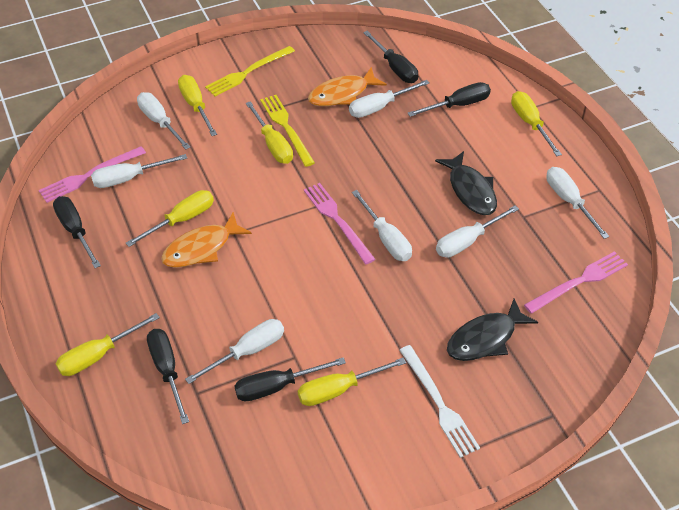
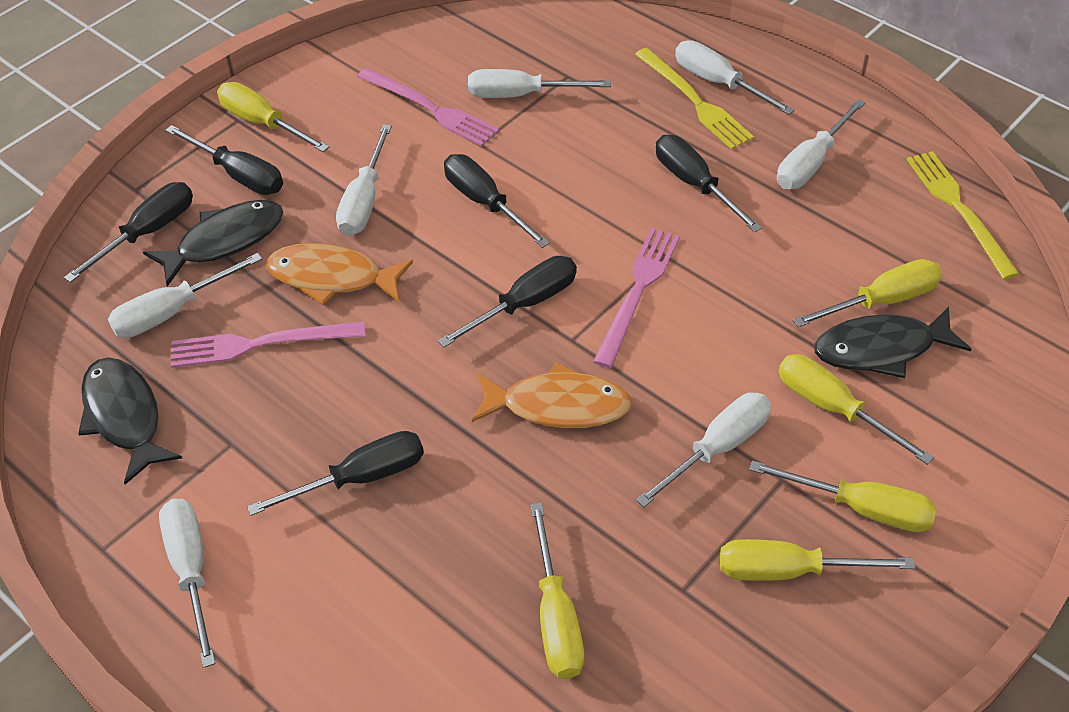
black fish: [435,151,497,215] [447,298,538,361] = 2 -> [78,357,182,484] [143,200,283,286] [814,307,971,378] = 3
black screwdriver: [53,196,101,268] [147,329,189,424] [234,357,346,401] [363,31,418,83] [407,82,491,117] = 5 -> [64,182,193,283] [165,125,283,195] [247,431,424,516] [438,256,577,347] [444,154,550,248] [656,135,762,232] = 6
white fork: [399,345,480,458] = 1 -> none = 0

